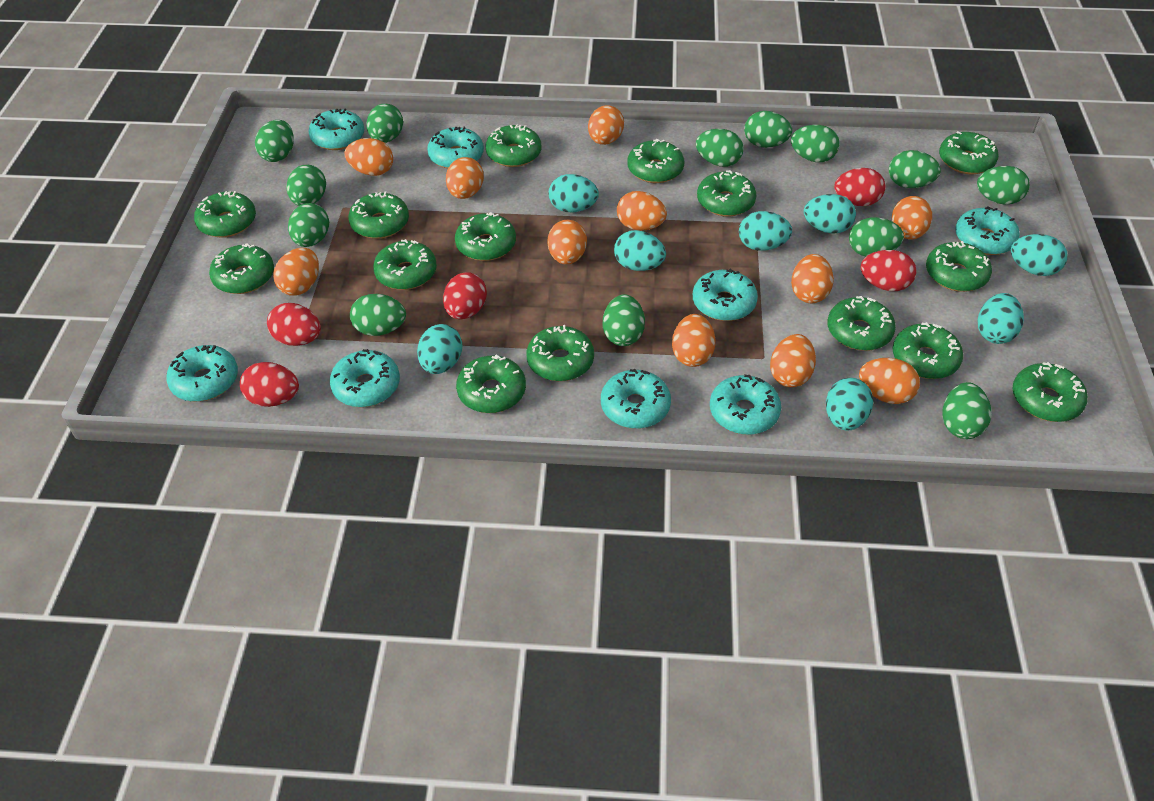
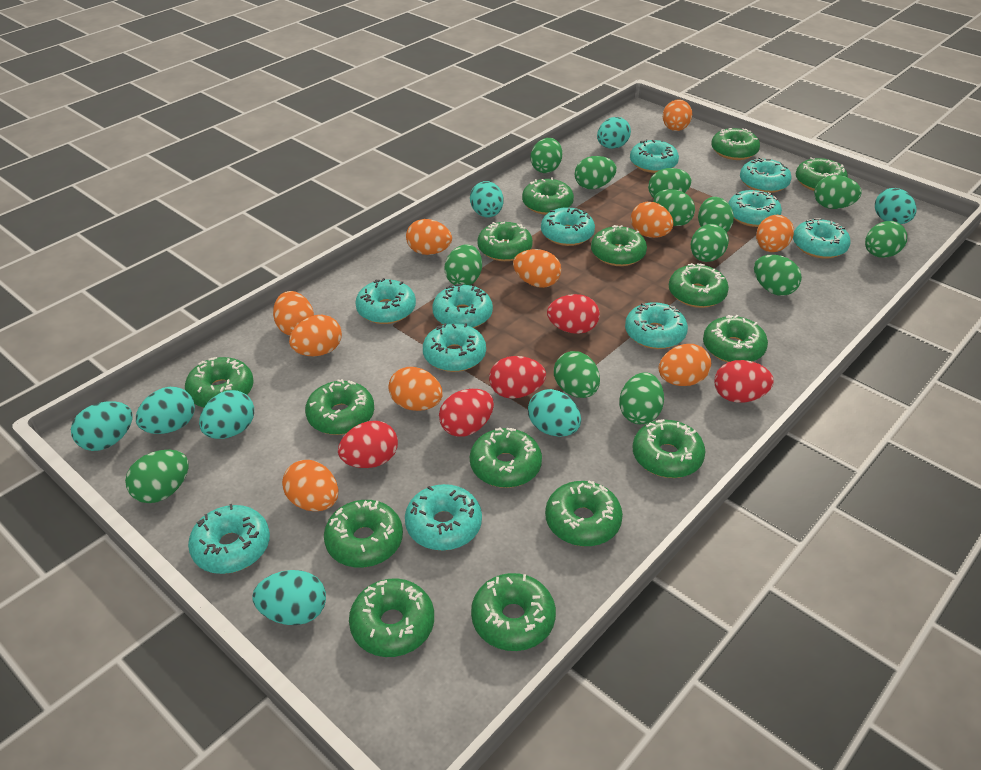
orange egg: [273,248,319,296] [344,138,393,176] [446,157,484,199] [548,219,587,265] [588,105,624,145] [617,191,667,230] [672,314,716,367] [770,334,816,387] [791,254,834,303] [859,358,920,404] [892,196,932,240] = 11 -> [273,291,314,336] [282,460,338,511] [289,315,342,356] [389,367,443,411] [406,219,452,255] [513,249,561,288] [631,202,674,238] [659,344,711,386] [663,100,692,131] [756,215,794,252] = 10
turquoise donut: [166,345,238,402] [308,108,364,150] [330,349,400,407] [427,127,484,169] [601,369,671,429] [693,269,758,321] [710,374,781,435] [955,206,1020,255] = 8 -> [188,504,270,574] [355,278,416,324] [405,484,482,551] [423,323,486,372] [432,284,493,328] [541,207,595,246] [625,302,688,349] [630,139,679,173] [729,190,782,227] [740,157,792,193] [793,218,851,259] = 11

